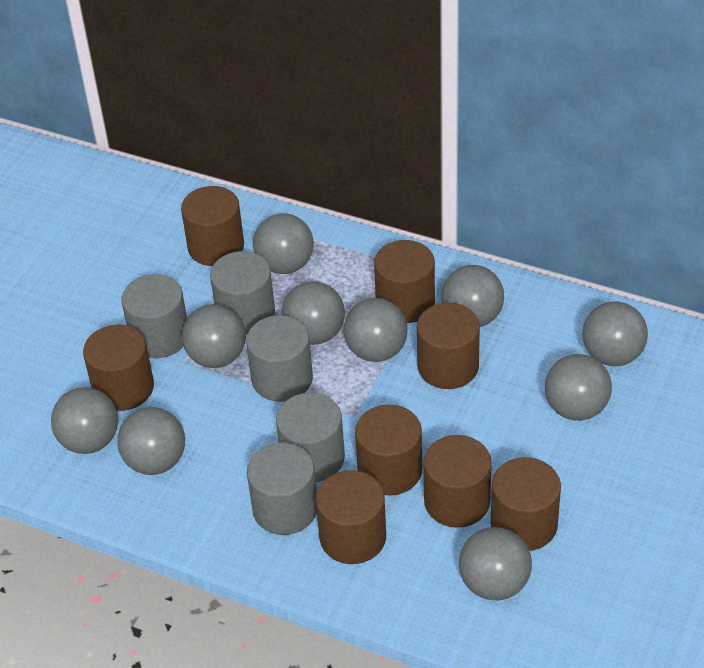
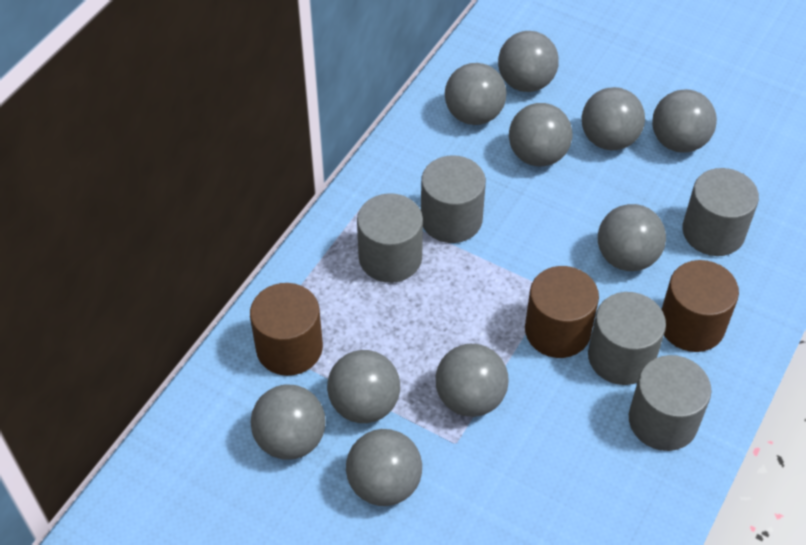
brown cylinder: [83,325,154,411] [181,186,244,266] [316,470,386,564] [355,405,422,495] [374,240,435,323] [417,303,480,389] [423,435,492,528] [490,457,561,551] = 8 -> [250,283,323,376] [525,266,599,358] [661,260,739,352] = 3

